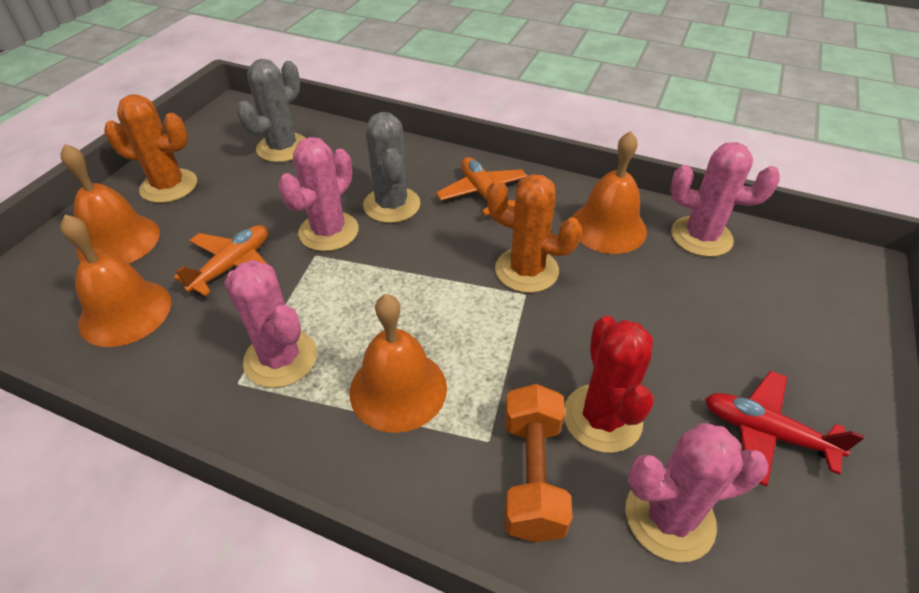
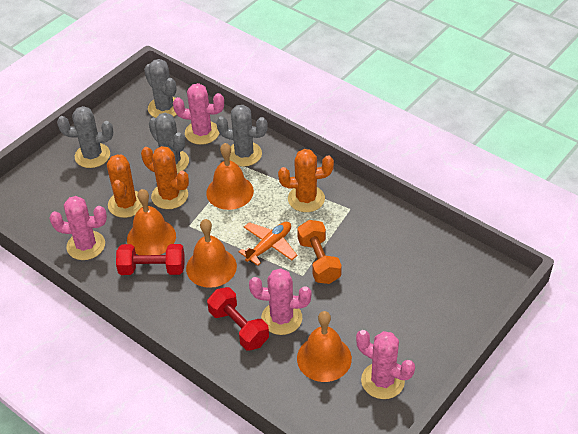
grey cactus: [237,59,306,162] [363,112,420,223] = 2 -> [57,106,113,168] [144,59,177,118] [149,113,189,173] [216,105,268,167] = 4
orange cactus: [104,94,197,203] [487,174,582,293] = 2 -> [107,154,143,218] [141,146,189,209] [278,149,334,212] = 3
orange plane: [174,225,268,296] [436,157,528,215] = 2 -> [238,222,297,266] = 1
red cactus: [564,316,654,453] = 1 -> none = 0
red dumbbell: none = 0 -> [116,244,185,275] [207,287,269,351] = 2
red plane: [705,371,864,487] = 1 -> none = 0

